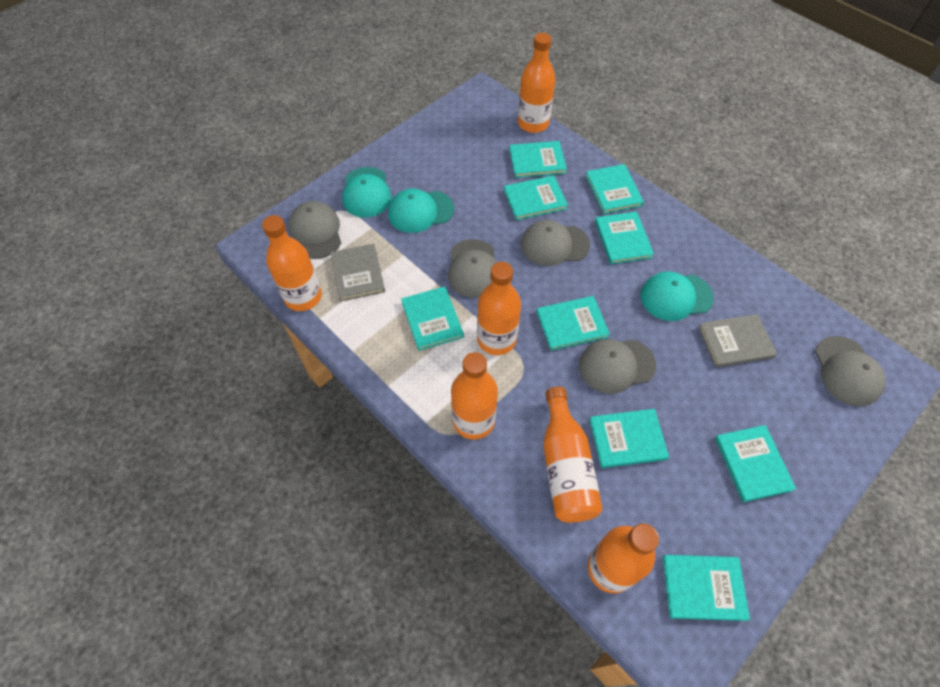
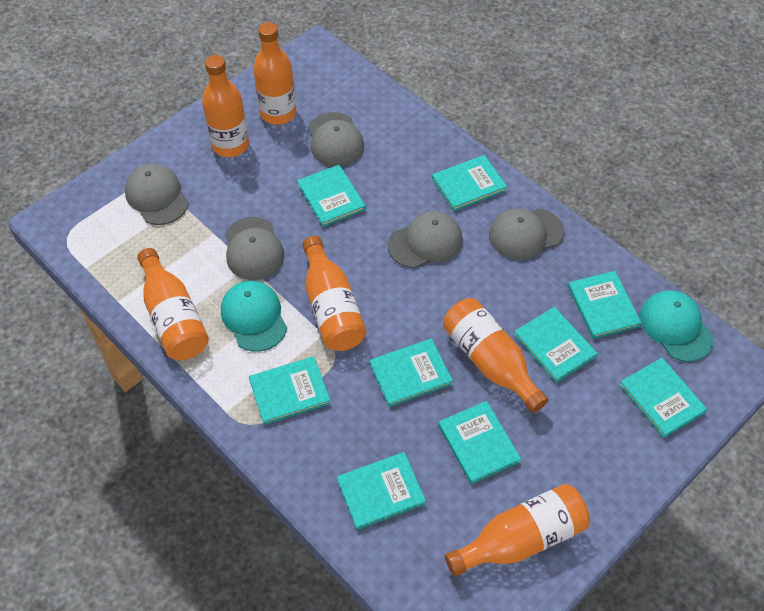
grey book: [330,244,385,302] [698,314,777,367] = 2 -> none = 0
turquoise cap: [342,167,391,217] [388,188,454,233] [640,271,714,321] = 3 -> [221,281,287,352] [640,290,714,362] = 2

